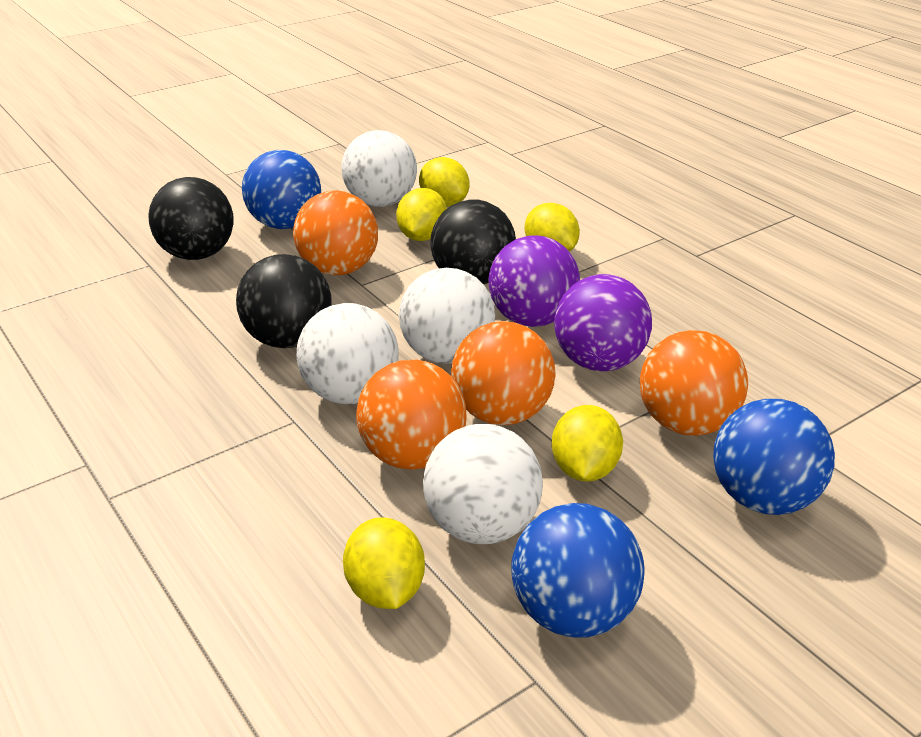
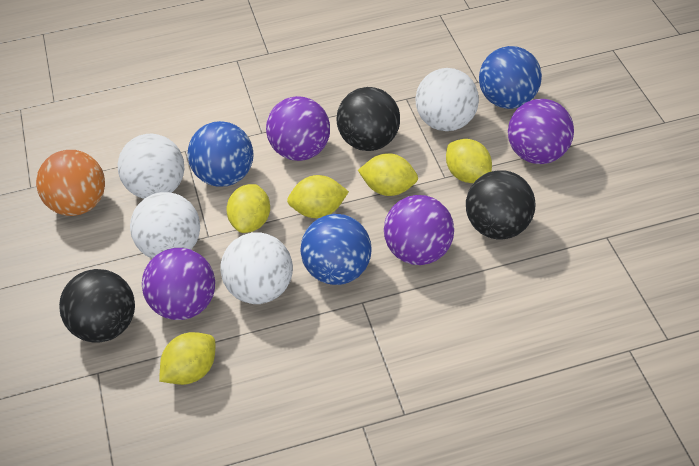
orange ball: [293,190,378,275] [356,360,467,470] [451,321,556,425] [640,330,748,436] = 4 -> [36,150,105,216] = 1
purple ball: [489,235,580,327] [554,274,652,371] = 2 -> [142,248,215,320] [266,96,330,161] [384,195,454,265] [508,99,574,164] = 4

